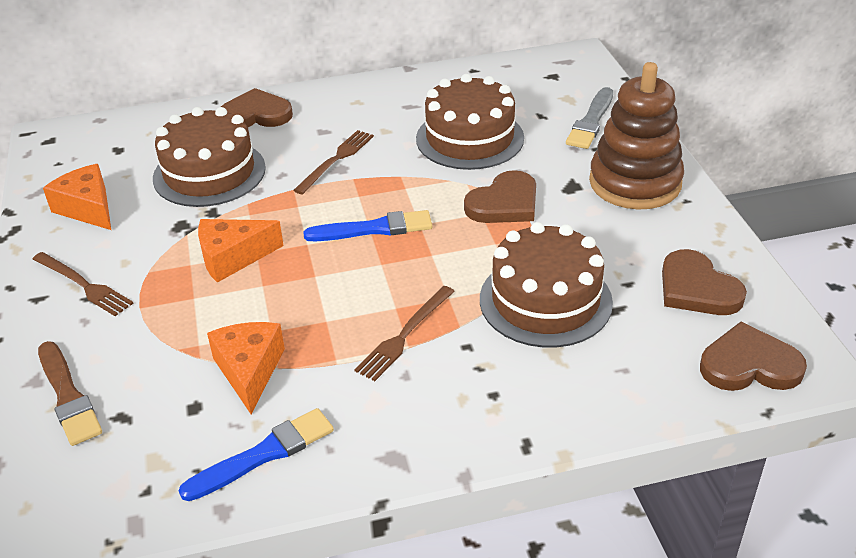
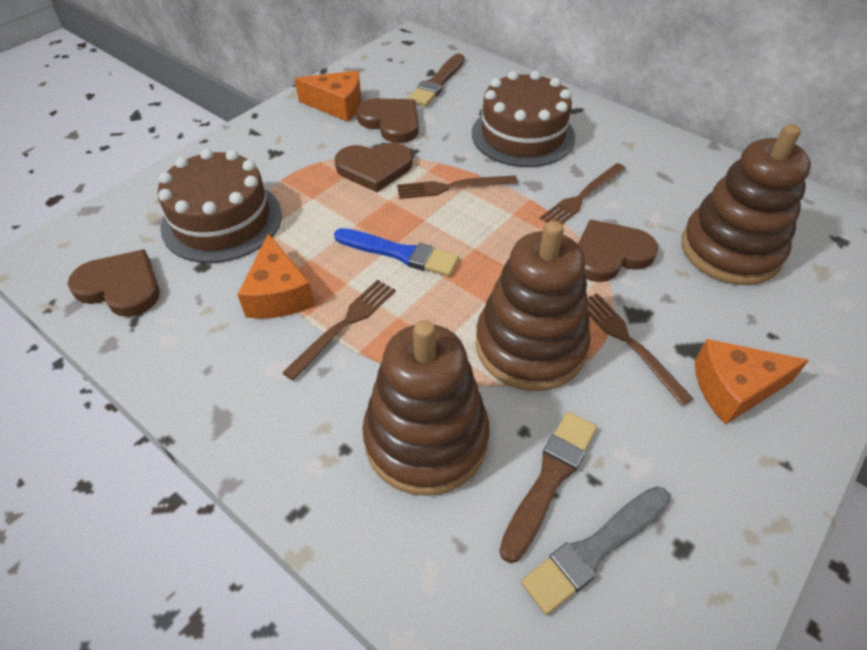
blue brush: [179,408,334,501] [303,210,432,241] = 2 -> [334,228,459,276] = 1
brown brush: [38,341,102,446] = 1 -> [408,54,464,106] [499,412,597,563] = 2
brown cake: [153,107,266,207] [416,74,524,170] [480,222,613,348] = 3 -> [157,149,282,263] [472,71,575,167] = 2
brown fork: [32,252,134,316] [293,130,374,194] [355,286,455,381] = 3 -> [282,280,396,381] [397,175,518,199] [540,163,626,224] [588,293,694,406] = 4
brown stacking toy: [589,62,684,210] = 1 -> [362,320,490,496] [475,221,591,391] [681,124,811,285] = 3

